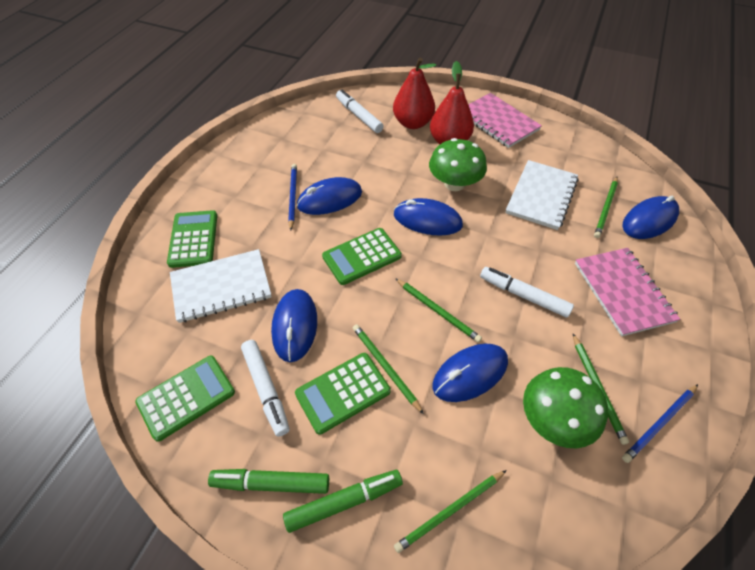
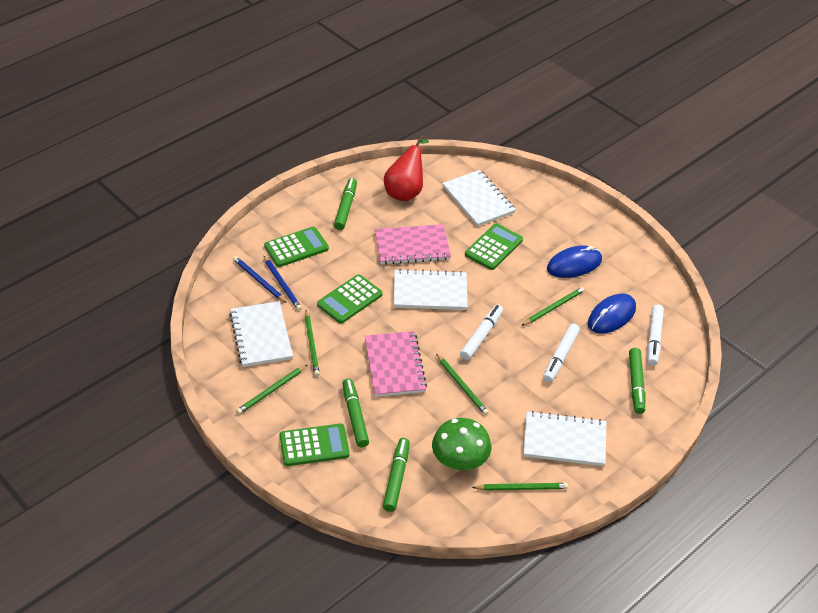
blue mouse: [271,289,317,362] [297,177,362,215] [394,198,463,236] [432,344,508,402] [622,196,679,239] = 5 -> [547,246,602,278] [588,293,636,334] = 2
green marker: [208,469,329,494] [283,470,403,533] = 2 -> [334,178,357,230] [343,379,369,447] [383,438,410,512] [629,348,645,414] = 4
green mushroom: [429,138,487,191] [523,367,608,448] = 2 -> [432,418,491,470] = 1
red pear: [393,57,436,129] [430,61,474,144] = 2 -> [384,135,429,201] = 1
white notebook: [170,249,271,323] [505,160,579,230] = 2 -> [229,301,293,367] [393,269,467,310] [442,170,516,227] [523,411,606,466] = 4

